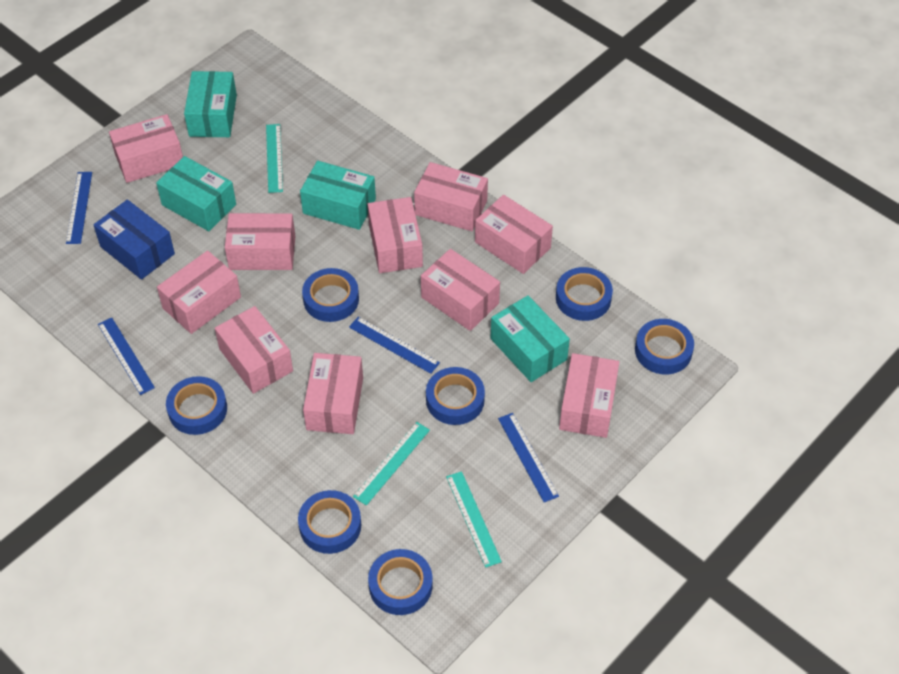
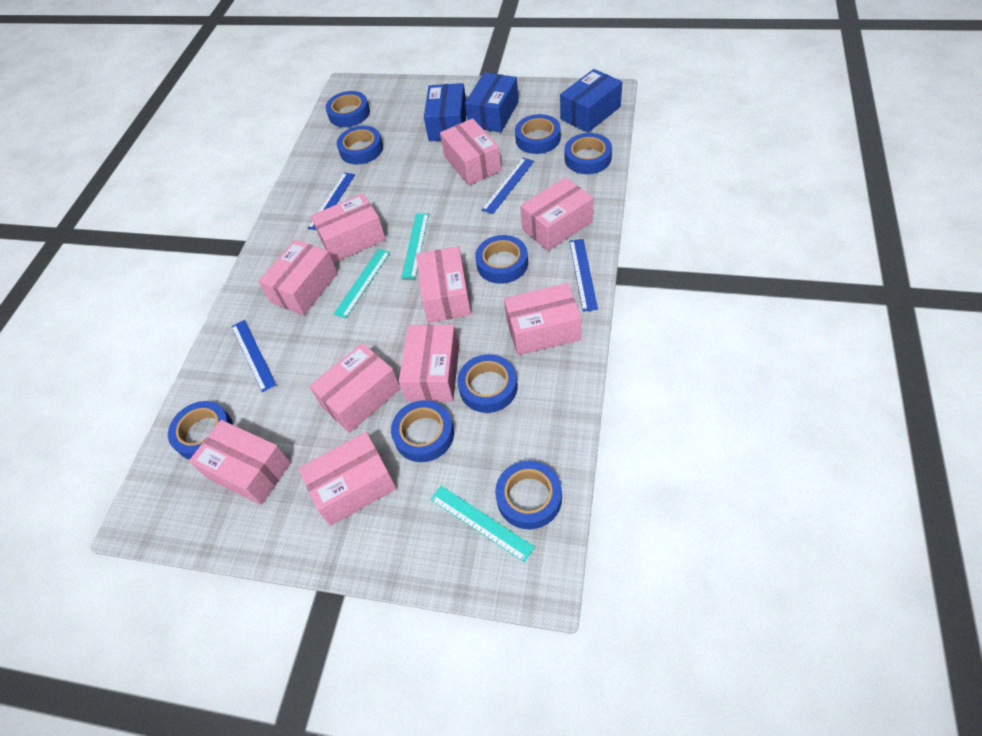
blue box: [93,200,175,280] = 1 -> [424,83,467,141] [465,72,519,133] [560,69,622,133] = 3
blue tape: [166,376,227,435] [298,490,361,554] [302,268,359,322] [368,549,433,615] [426,367,485,425] [556,267,613,321] [635,319,694,374] = 7 -> [168,401,233,460] [326,91,370,127] [337,126,383,164] [391,400,454,462] [457,354,518,413] [475,235,528,284] [495,461,562,529] [515,114,561,154] [565,133,612,174] = 9
turquoise box: [156,156,236,231] [184,71,237,137] [300,161,376,230] [491,295,570,382] = 4 -> none = 0

